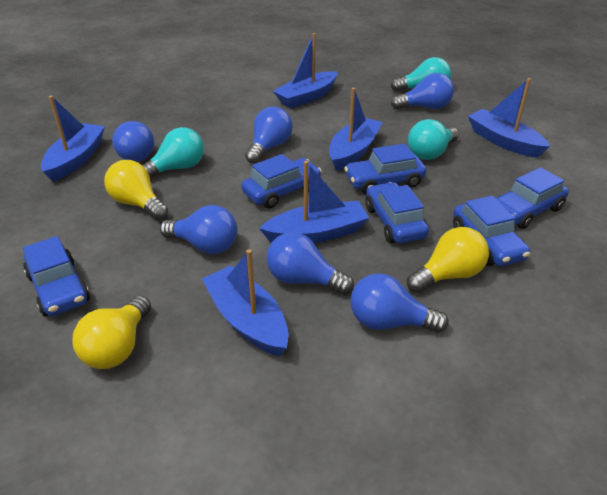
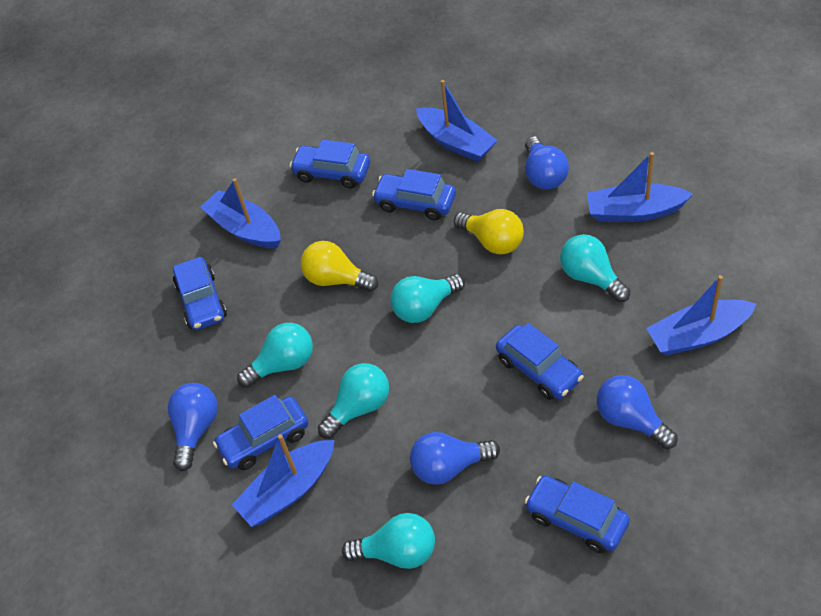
blue boat: [41,96,105,182] [202,249,289,356] [259,161,369,243] [273,33,338,108] [329,88,382,171] [468,78,550,158] = 6 -> [200,178,281,248] [232,434,335,527] [416,80,498,162] [587,152,693,222] [646,275,756,356] = 5
blue light bulb: [112,121,154,162] [160,205,237,254] [245,107,293,164] [267,232,354,295] [351,274,449,333] [391,73,454,109] = 6 -> [168,383,218,471] [410,432,500,485] [525,136,569,190] [597,375,678,449] = 4
turquoise light bulb: [142,127,204,178] [391,57,451,92] [408,119,459,160] = 3 -> [237,323,313,388] [318,363,389,439] [342,513,435,569] [390,274,465,323] [560,234,630,302] = 5
yellow light bulb: [72,296,151,369] [104,160,168,220] [407,227,489,293] = 3 -> [301,241,378,292] [454,209,524,254] = 2

